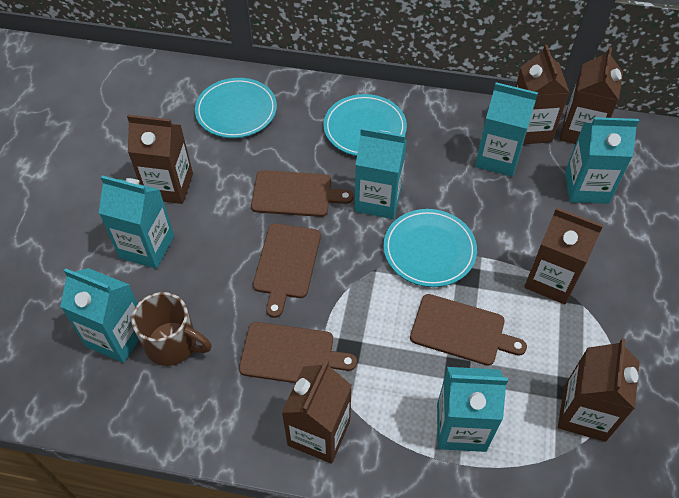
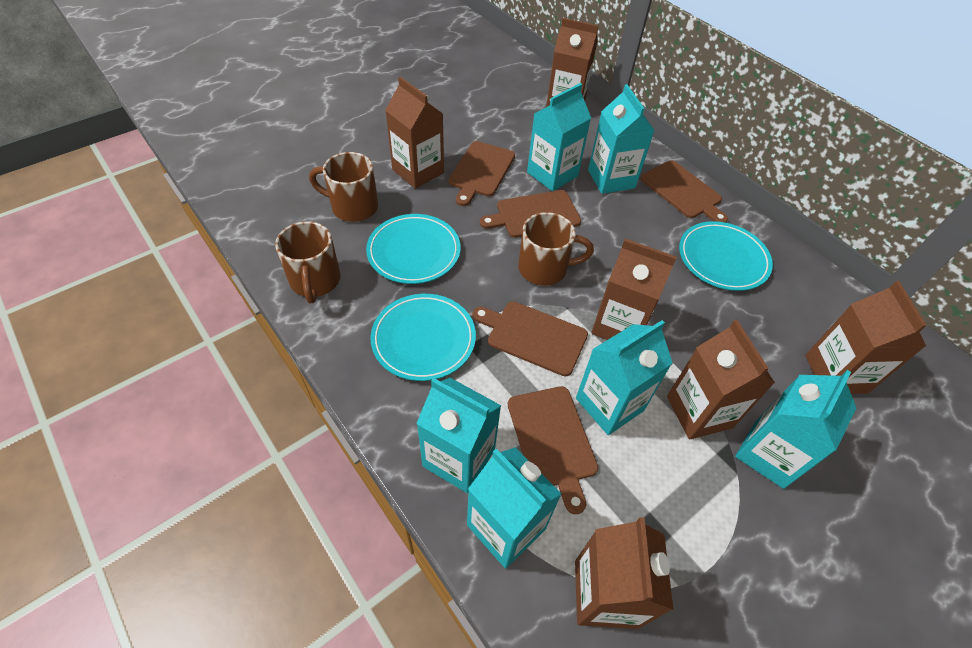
brown cutting board: [239,322,357,383] [251,170,353,217] [253,223,321,318] [410,294,527,366] = 4 -> [448,141,515,206] [472,301,588,376] [480,190,581,238] [508,386,598,514] [641,160,728,223] = 5
brown mug: [131,292,212,366] = 1 -> [275,221,341,303] [309,152,378,222] [518,212,594,286] = 3

